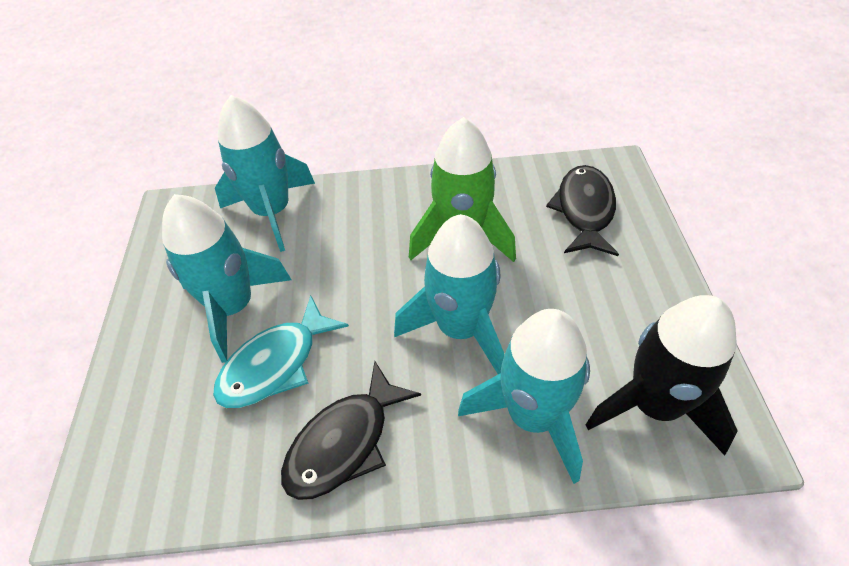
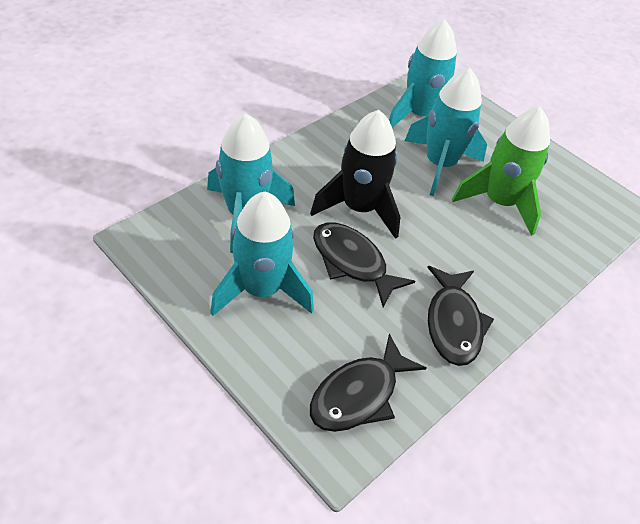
black fish: [281,361,421,500] [546,165,619,256] = 2 -> [310,333,427,432] [313,222,415,307] [427,266,494,366] = 3
turquoise fish: [213,295,349,408] = 1 -> none = 0

